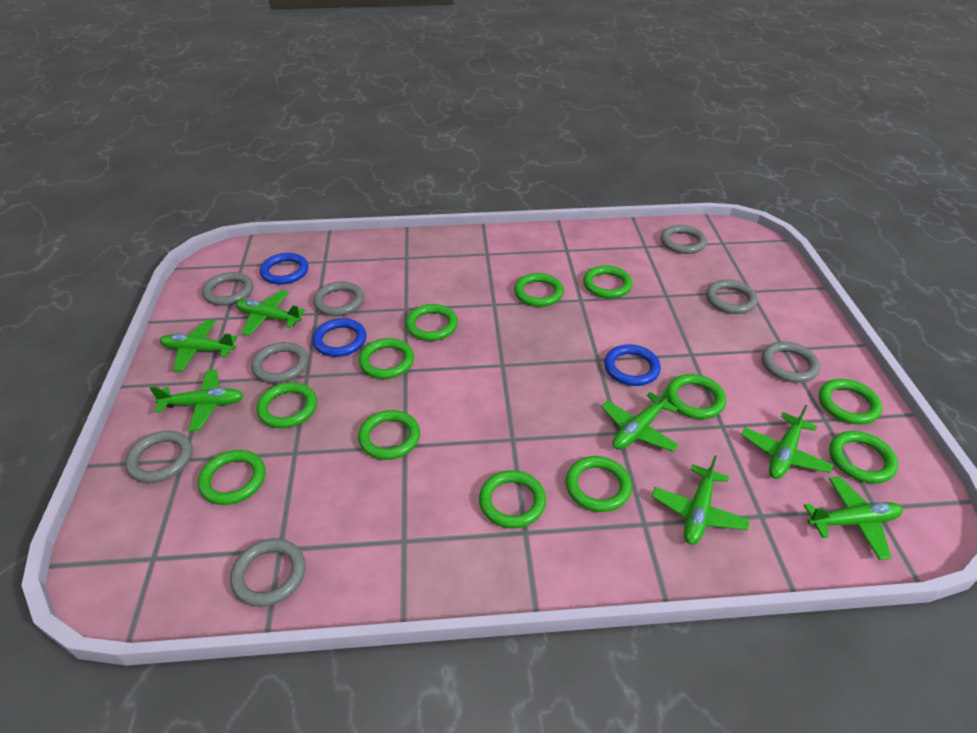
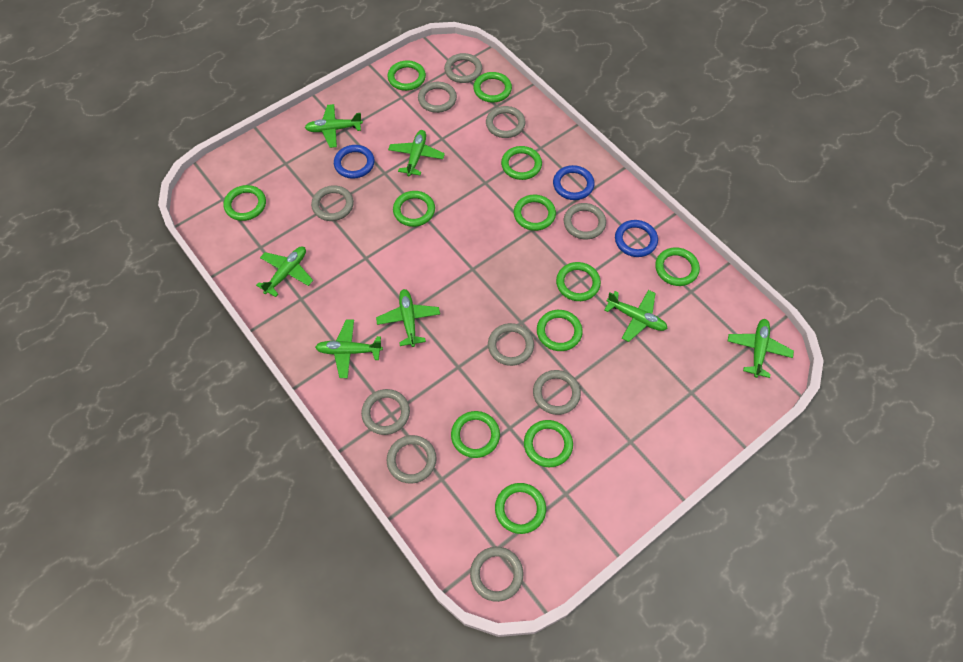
grey ring: [125,430,193,483] [202,272,253,306] [230,538,305,607] [251,342,308,383] [313,281,364,316] [661,225,707,254] [706,280,758,314] [762,342,820,383] = 8 -> [311,185,354,221] [361,389,410,435] [387,435,437,484] [418,82,457,113] [444,53,482,83] [470,547,523,602] [486,106,525,138] [488,323,534,366] [533,370,581,415] [564,203,606,240] = 10

